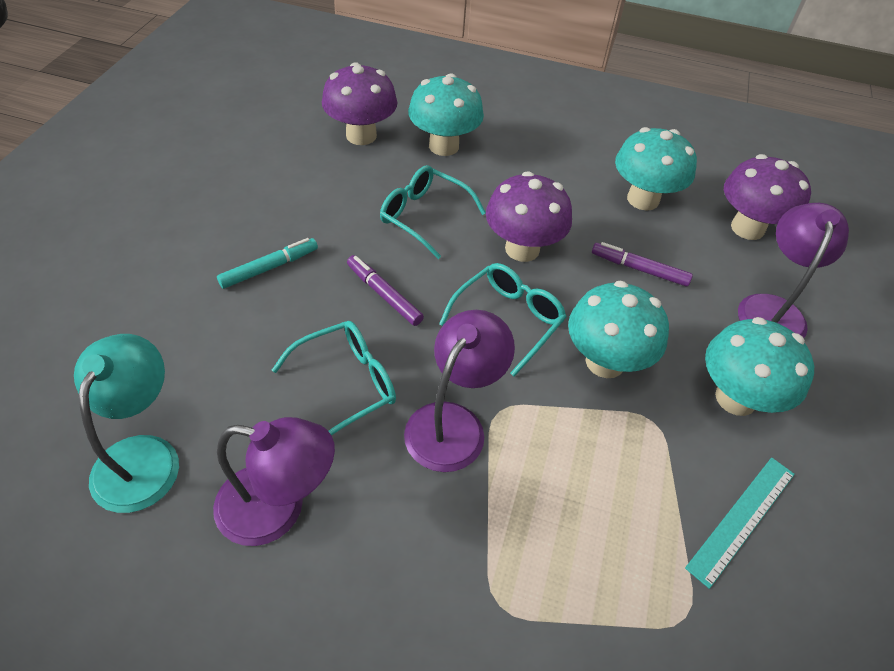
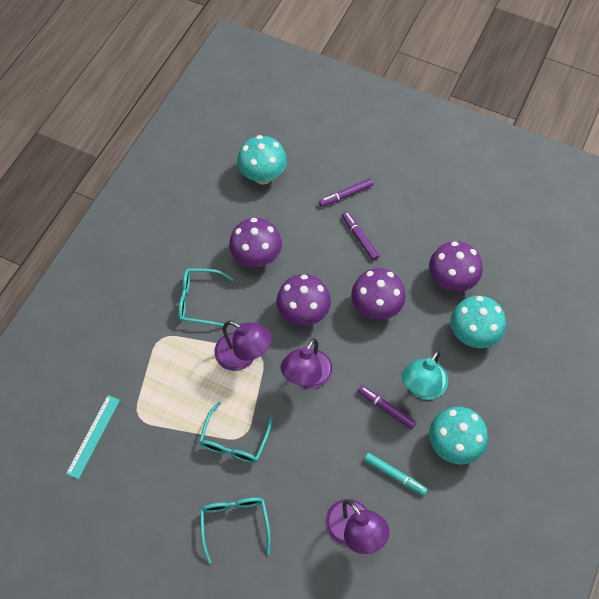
purple marker: [347,255,424,326] [592,242,693,287] = 2 -> [319,178,374,207] [342,211,379,261] [358,385,417,429] = 3
purple mushroom: [322,62,397,145] [486,171,572,262] [724,154,811,240] = 3 -> [229,218,282,267] [276,274,331,326] [351,268,406,320] [429,241,483,292] = 4
turquoise mushroom: [408,73,484,156] [568,281,669,378] [615,127,697,211] [705,317,814,416] = 4 -> [237,135,287,185] [429,407,488,465] [450,295,506,348] = 3

